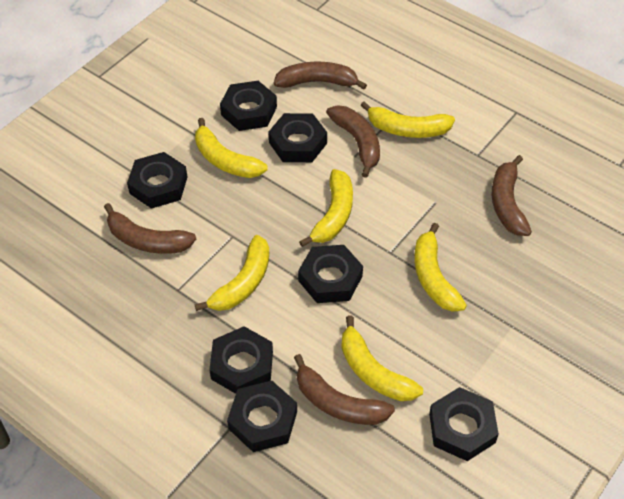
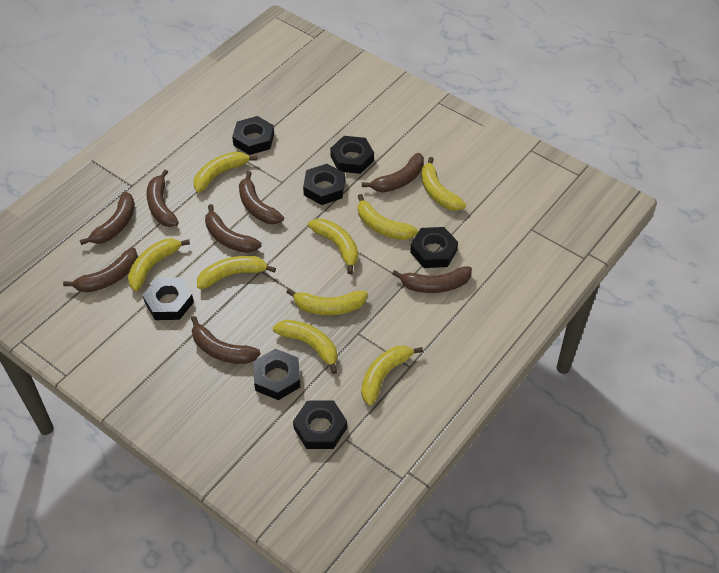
brown banana: [104,203,196,254] [274,62,367,90] [294,354,395,425] [326,105,380,178] [491,155,532,236] = 5 -> [63,248,138,293] [80,192,135,245] [147,170,179,227] [191,316,261,364] [205,204,262,253] [239,171,284,224] [362,153,424,192] [392,266,472,293] = 8
yellow banana: [195,118,268,178] [195,235,269,311] [299,169,353,247] [341,316,423,401] [360,101,455,138] [414,223,467,312] = 6 -> [128,238,190,291] [193,151,257,193] [197,256,276,289] [273,320,337,374] [286,289,368,315] [308,219,358,274] [358,194,418,240] [361,346,423,406] [421,157,466,211] = 9

